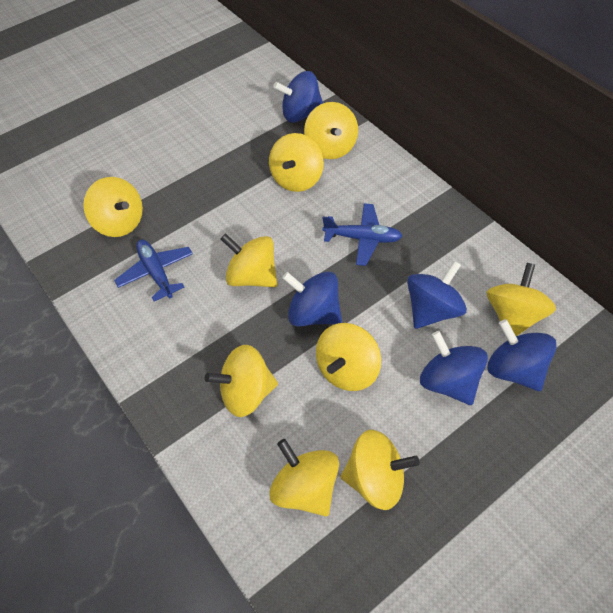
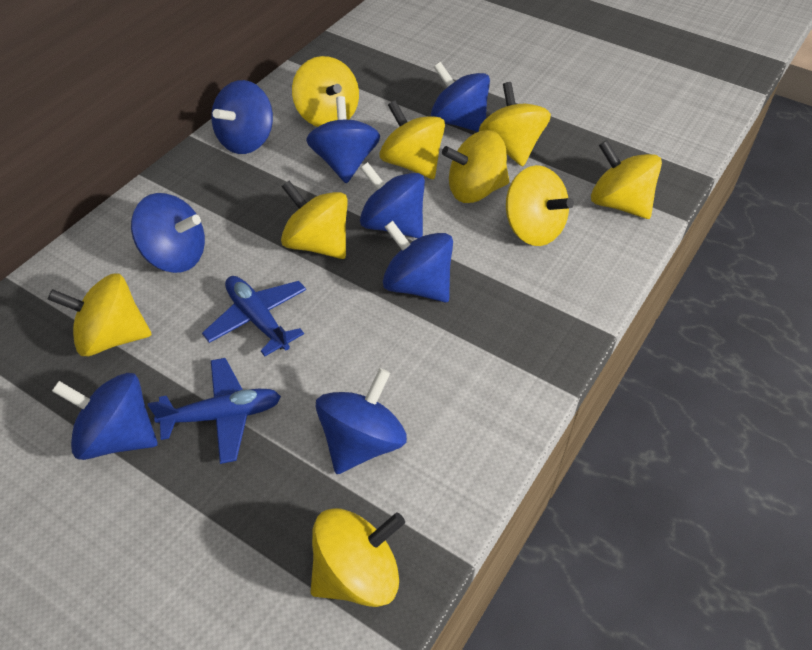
blue spinning top: [273,71,323,123] [282,272,342,326] [407,261,467,329] [420,331,488,405] [488,319,557,391] = 5 -> [52,373,157,460] [131,193,205,273] [211,80,273,154] [306,96,380,183] [316,368,407,474] [360,162,425,238] [383,221,453,302] [431,62,490,132] = 8

